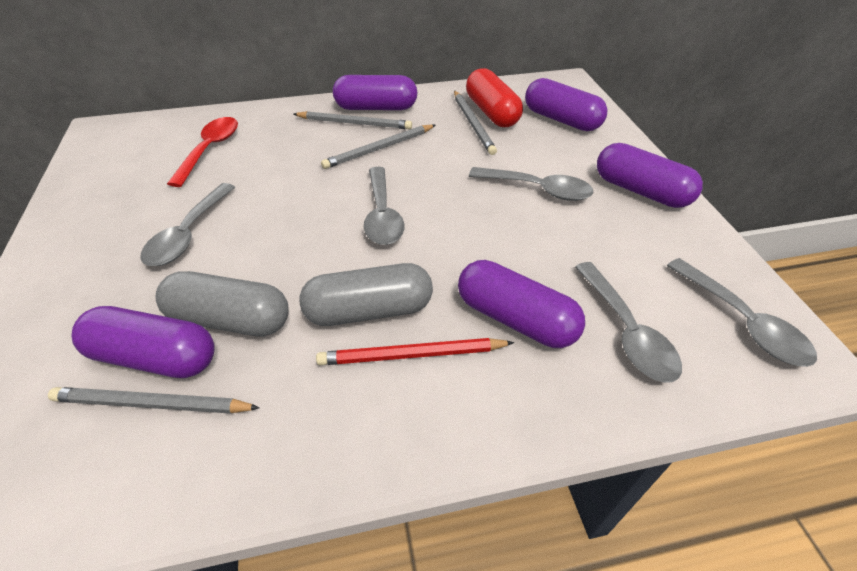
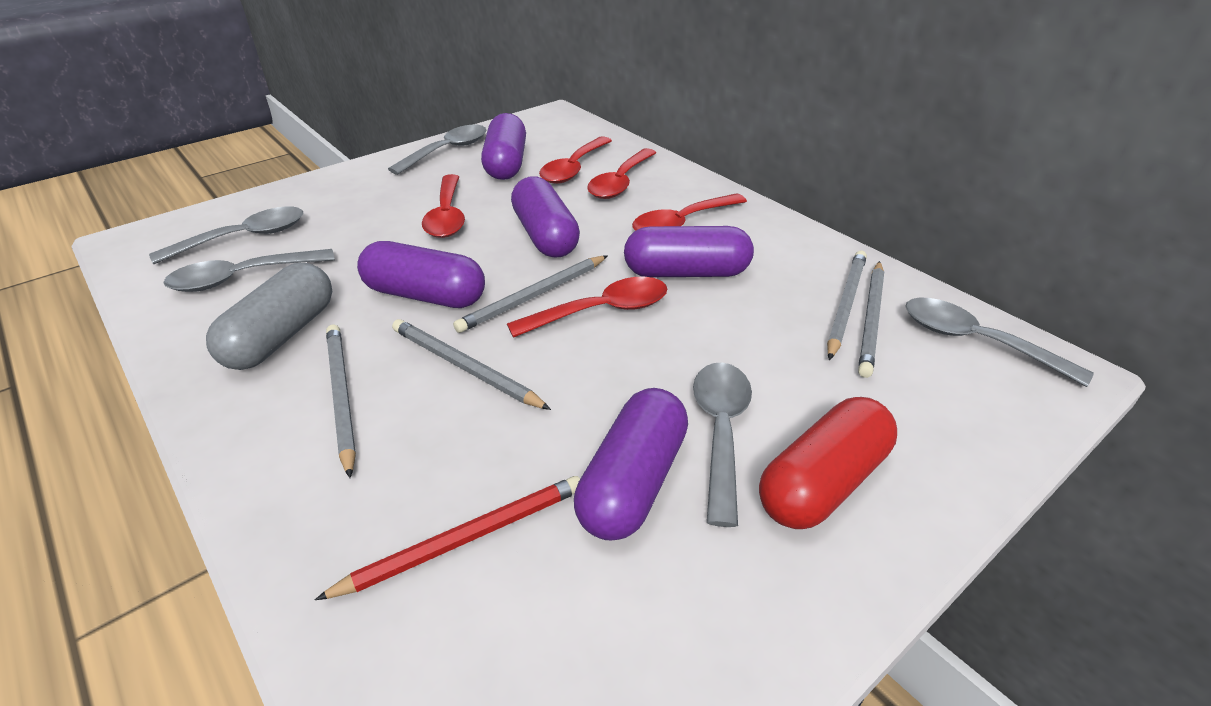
grey capsule: [155,271,289,336] [299,263,433,326] = 2 -> [206,263,332,370] = 1
grey pencil: [48,387,260,414] [294,111,412,129] [321,124,435,169] [454,90,497,155] = 4 -> [326,325,356,478] [392,319,551,410] [453,255,608,333] [827,251,867,360] [858,261,884,378] = 5
red spoon: [167,117,238,187] = 1 -> [422,174,465,238] [507,277,667,338] [539,136,612,184] [587,148,656,199] [632,193,747,231] = 5

